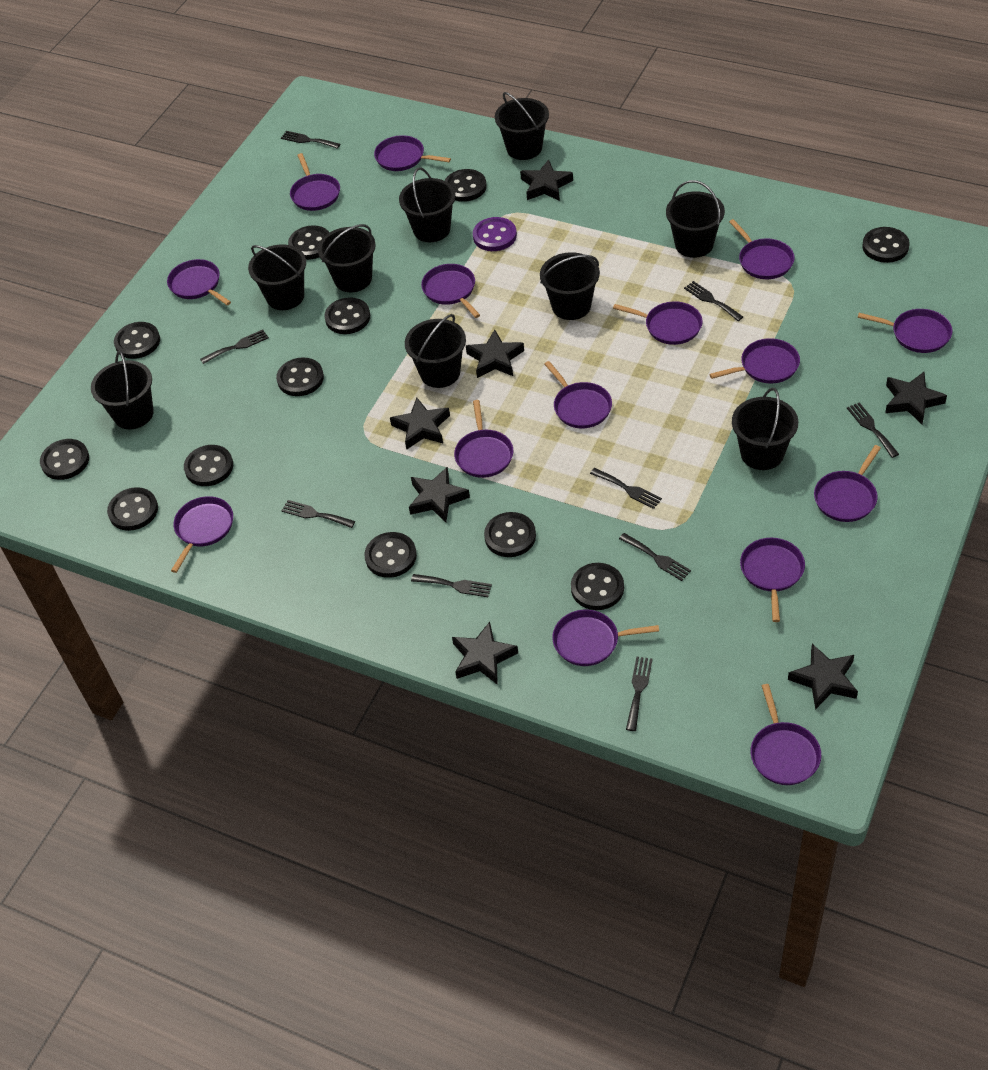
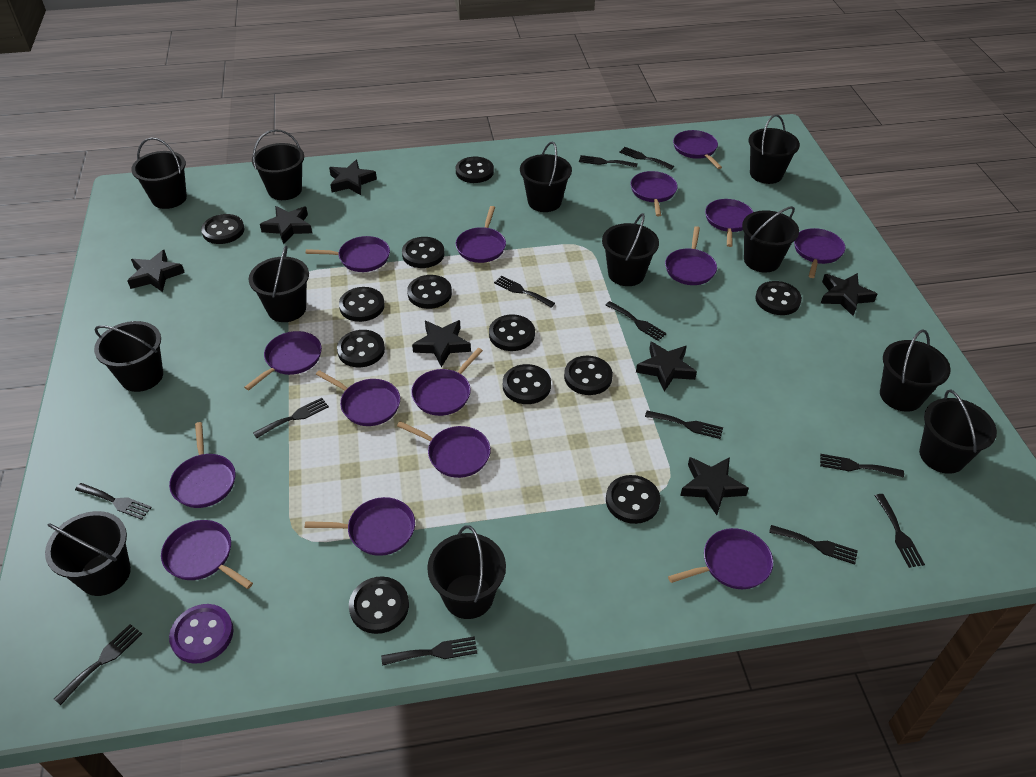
black bucket: [91,351,154,429] [248,244,306,310] [318,224,376,292] [399,167,455,242] [405,314,466,388] [495,92,549,160] [540,252,600,320] [666,180,725,258] [732,388,798,470] = 9 -> [45,511,131,596] [94,321,163,392] [131,137,187,209] [249,246,309,322] [252,129,304,200] [427,525,506,619] [520,142,572,212] [602,213,659,286] [742,206,799,272] [749,114,800,184] [880,329,951,412] [919,390,997,474] = 12
black fork: [200,330,269,364] [281,131,340,149] [281,500,355,528] [411,574,492,597] [590,468,662,509] [619,533,691,581] [626,656,653,731] [684,281,743,321] [847,402,899,458] = 9 -> [54,624,142,705] [75,483,152,520] [253,398,329,438] [381,636,477,666] [494,276,555,308] [579,155,638,168] [606,301,667,341] [619,147,674,170] [645,411,723,439] [769,525,858,565] [820,454,904,478] [875,494,925,568] = 12

